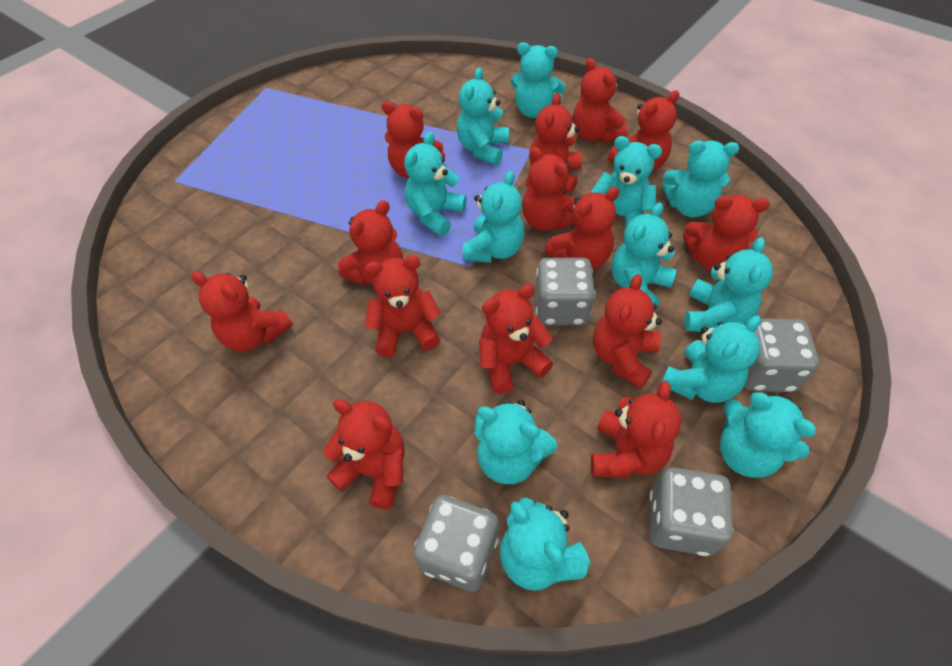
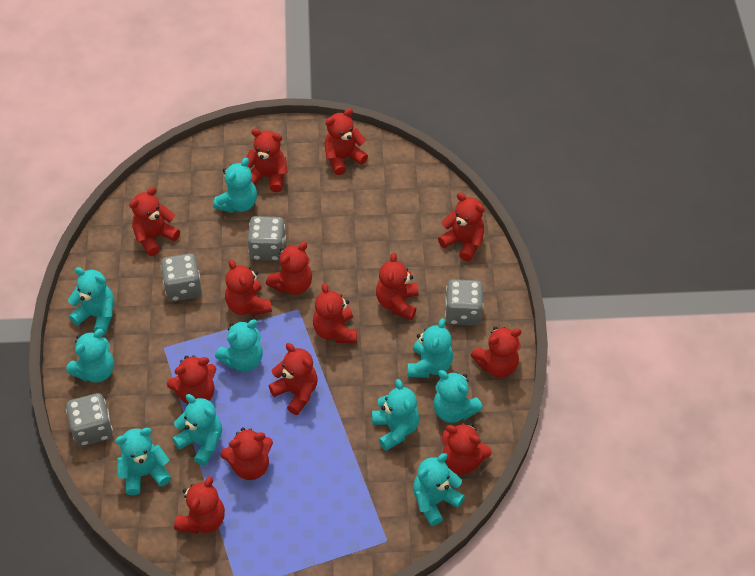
turquoise teddy bear: [404,132,467,236] [457,68,509,165] [462,171,525,263] [475,400,557,484] [500,498,590,591] [510,42,566,118] [591,136,662,229] [612,203,677,306] [661,315,761,403] [662,141,740,218] [684,237,773,332] [720,393,816,478] = 12 -> [66,329,114,383] [68,267,114,334] [115,428,171,495] [172,394,222,466] [213,158,257,213] [215,320,263,372] [372,379,419,451] [408,318,453,378] [413,453,465,526] [433,370,483,423] = 10

